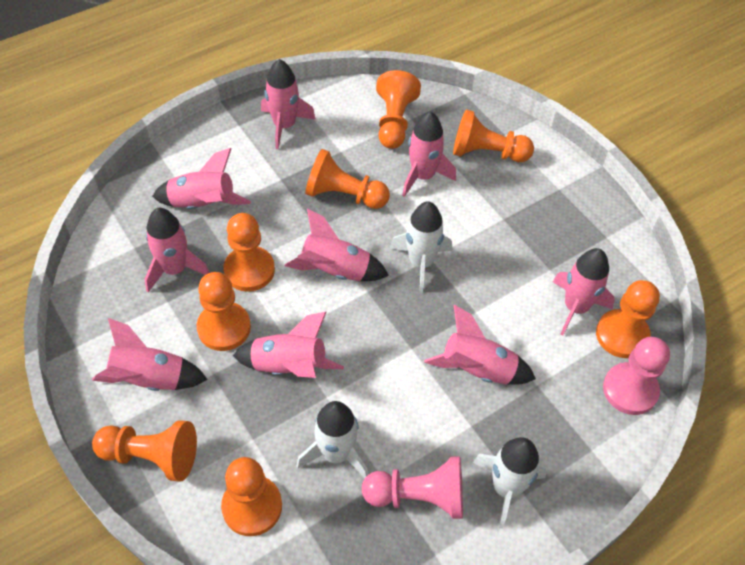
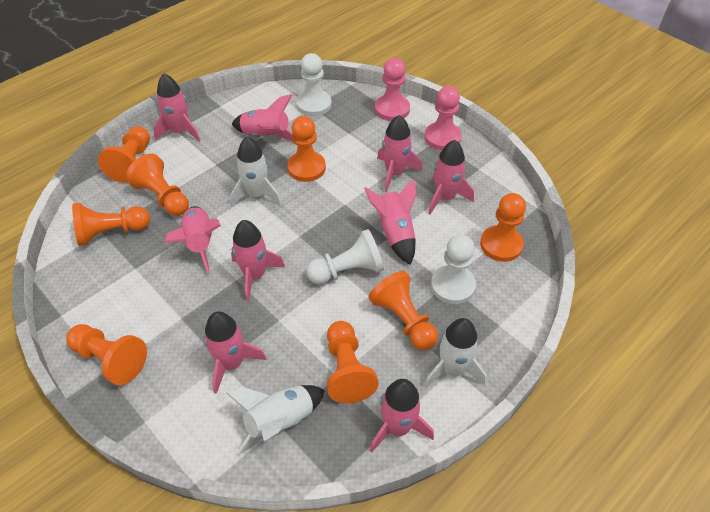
white pawn: none = 0 -> [296,53,332,116] [306,229,384,284] [431,235,476,304] = 3

